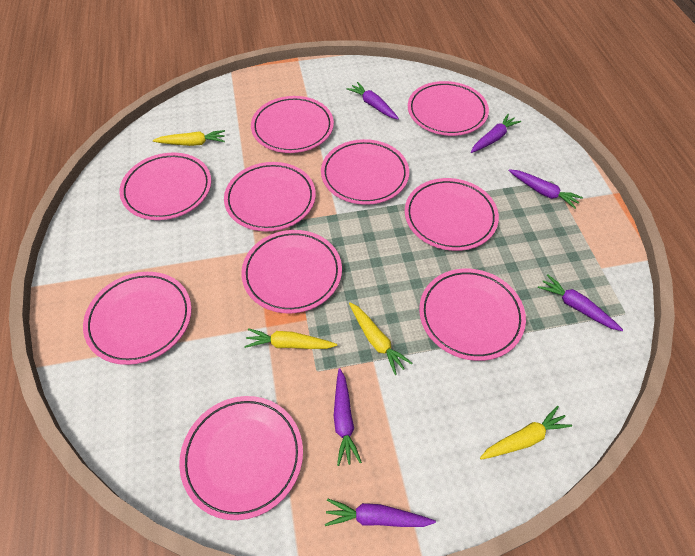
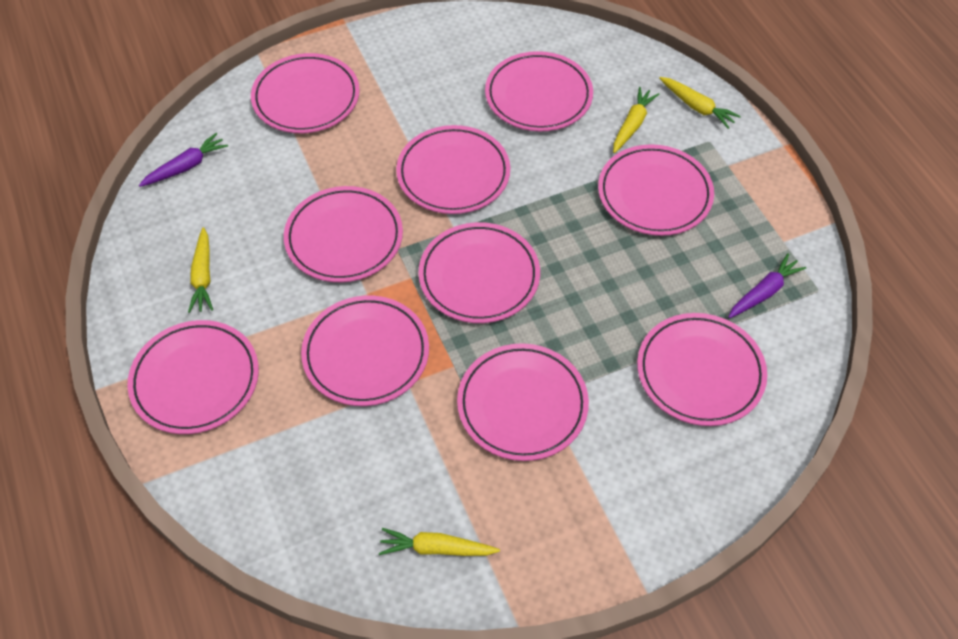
purple carrot: [325,499,436,527] [334,368,362,466] [347,82,399,119] [471,114,521,153] [509,169,583,209] [538,275,623,331] = 6 -> [139,133,228,187] [728,253,807,318] = 2

